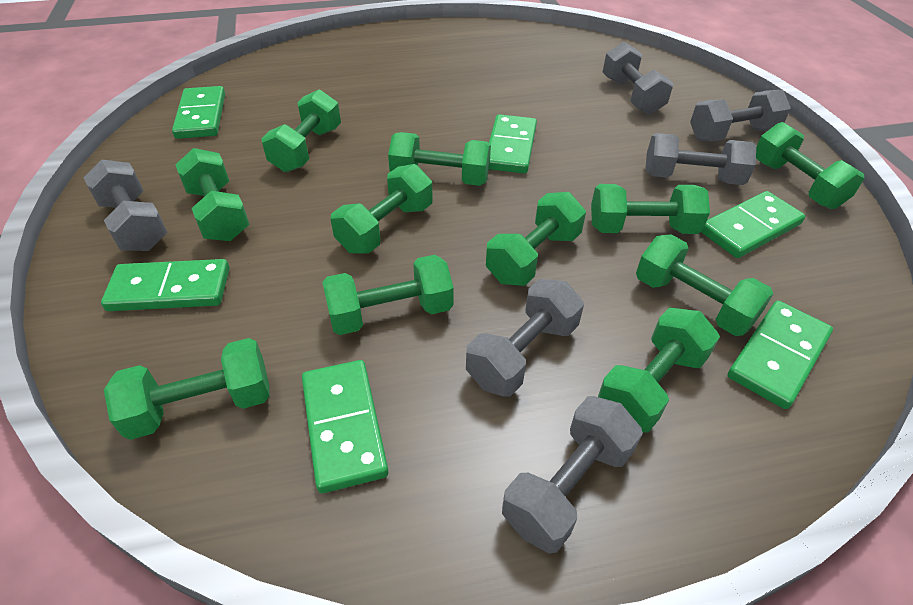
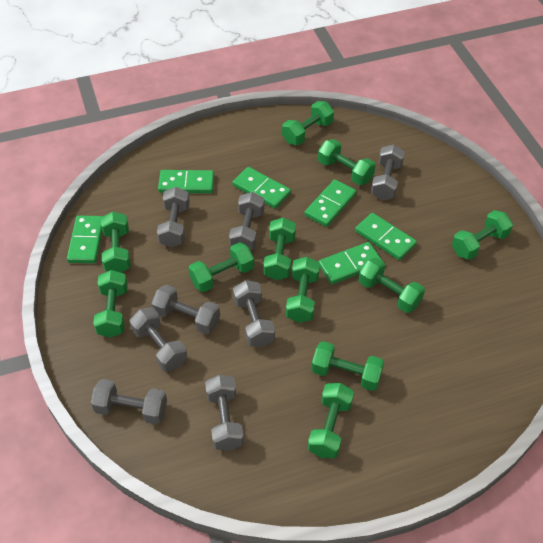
grey dumbbell: [84,159,167,251] [466,279,584,397] [502,396,643,553] [603,42,674,114] [645,133,756,185] [690,90,791,141] = 6 -> [91,379,167,425] [129,307,187,372] [152,285,220,334] [157,187,190,247] [205,375,244,451] [229,192,264,250] [233,280,275,347] [371,144,405,200] = 8

